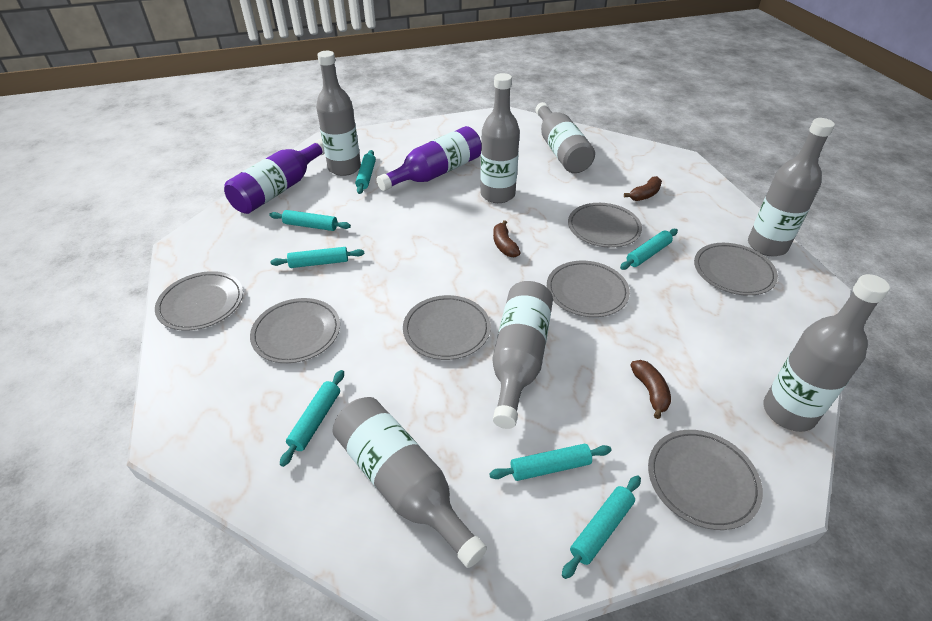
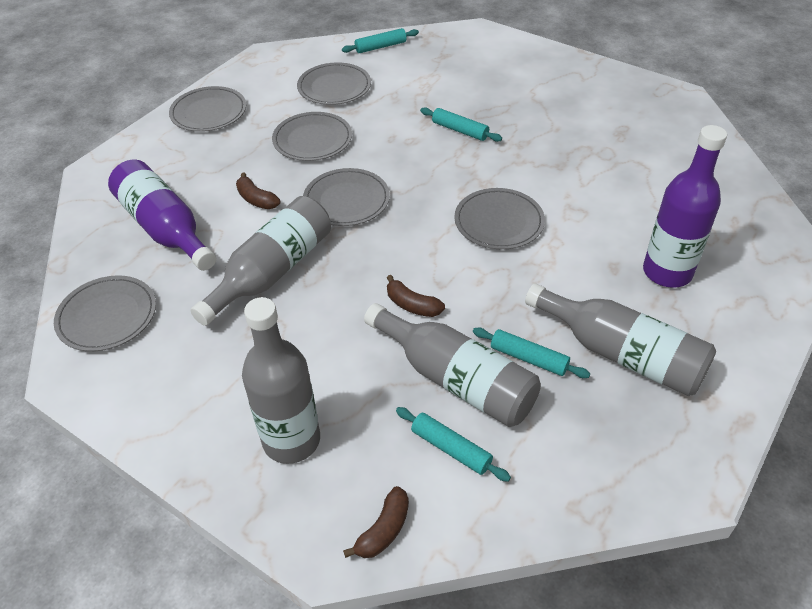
grey bottle: [316,51,361,176] [333,397,487,568] [480,73,520,203] [492,281,553,429] [535,102,595,173] [748,118,835,256] [763,274,890,432] = 7 -> [190,196,331,326] [242,297,320,464] [364,303,541,427] [525,283,716,396] = 4
grey plate: [155,271,243,331] [250,298,340,363] [403,295,491,360] [547,261,630,317] [568,203,642,248] [648,430,763,530] [694,243,778,296] = 7 -> [54,275,156,351] [169,86,246,132] [272,112,352,161] [297,62,371,105] [303,168,390,226] [454,188,545,250] = 6
turquoise rolling pin: [269,210,351,231] [270,247,364,268] [280,370,344,467] [355,150,376,194] [489,444,612,481] [562,475,641,579] [620,229,678,270] = 7 -> [342,28,419,53] [396,407,511,482] [420,107,502,142] [473,327,590,378] = 4

